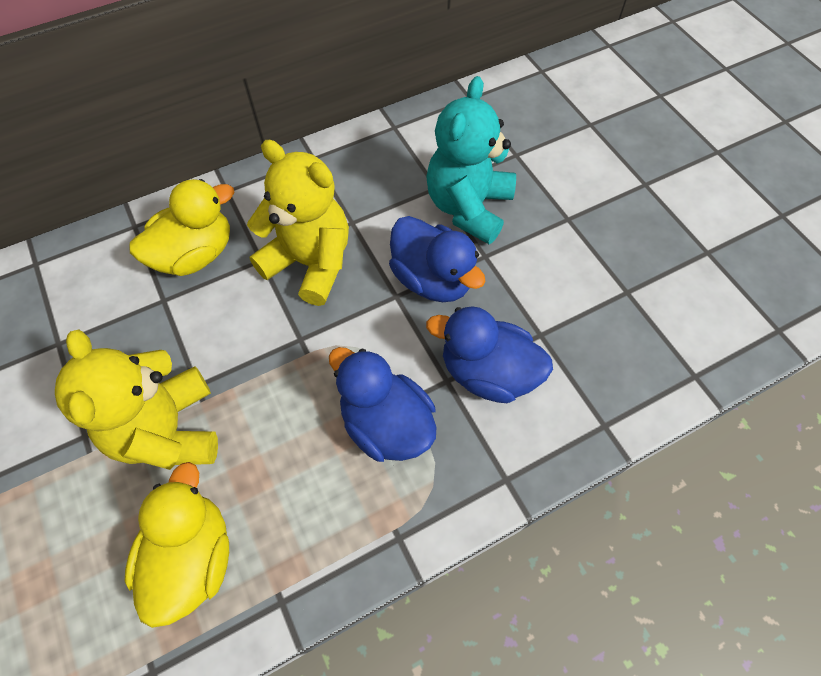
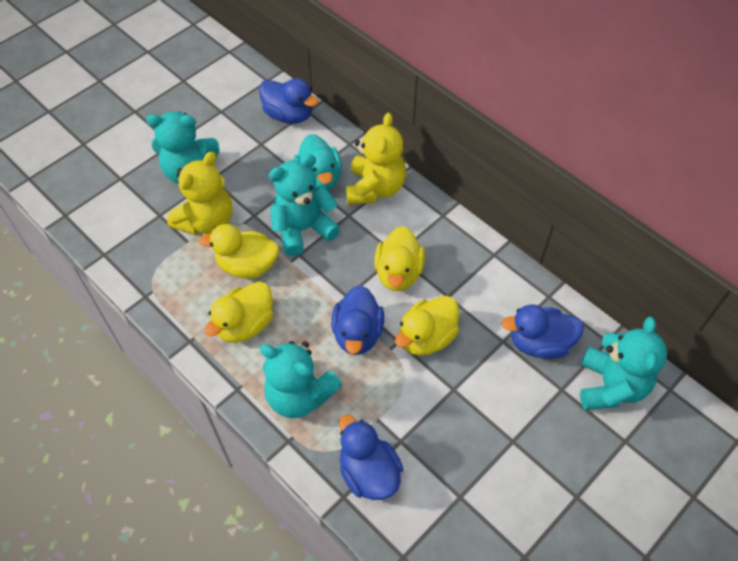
blue duck: [329,347,436,462] [389,216,486,302] [426,306,553,403] = 3 -> [259,78,319,124] [331,285,384,355] [339,414,403,500] [502,304,584,359] = 4
turquoise duck: none = 0 -> [294,134,342,191] = 1
turquoise teddy bear: [426,76,516,244] = 1 -> [146,111,220,184] [260,341,342,418] [269,154,341,256] [580,317,667,410] = 4
yellow duck: [125,462,229,628] [129,179,234,276] = 2 -> [199,224,279,279] [204,281,273,343] [374,226,425,291] [395,296,459,356] = 4

